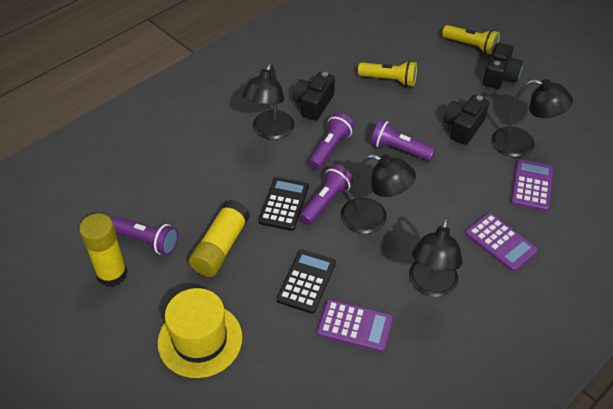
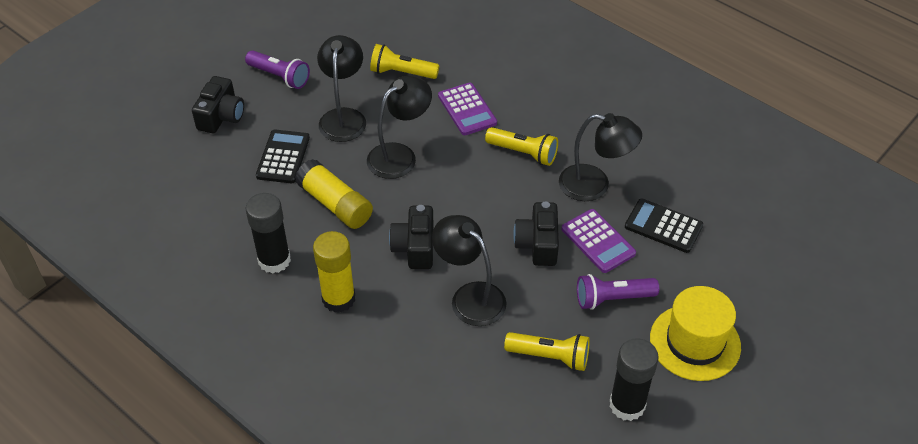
black glue stick: none = 0 -> [246,193,291,274] [610,338,659,421] = 2
purple calculator: [317,300,393,352] [465,213,538,272] [511,159,553,211] = 3 -> [438,82,497,135] [562,209,636,273] = 2
purple flashlight: [112,217,178,255] [299,165,353,225] [308,113,355,170] [370,120,435,161] = 4 -> [245,50,310,89] [577,274,659,310] = 2
yellow flashlight: [358,61,417,87] [442,25,500,55] = 2 -> [370,44,439,79] [485,127,558,166] [504,332,590,371] = 3

